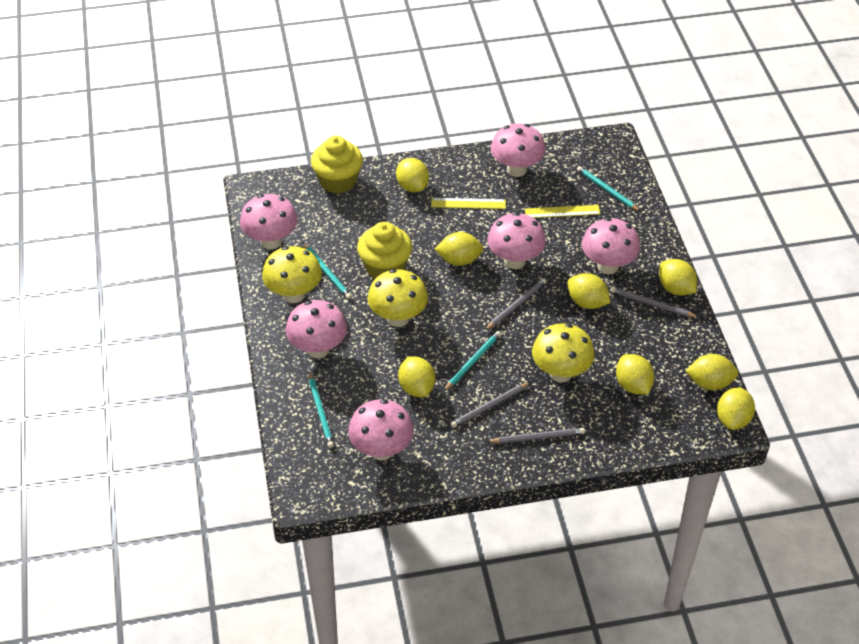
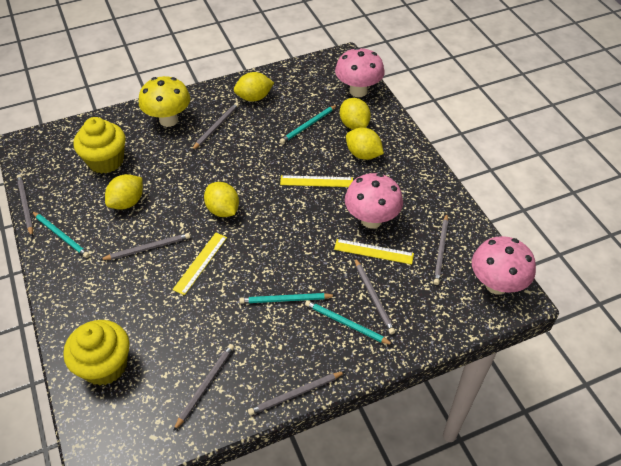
grey pencil: [451,382,531,428] [485,278,547,330] [487,428,585,444] [611,287,699,318] = 4 -> [17,174,33,236] [100,233,190,260] [173,344,234,431] [191,102,239,151] [248,371,345,415] [355,258,395,334] [434,213,448,285] = 7
pink mushroom: [240,194,298,249] [285,300,347,358] [348,399,414,460] [487,212,546,269] [491,123,546,177] [582,218,641,275] = 6 -> [335,47,385,97] [345,173,403,228] [472,236,536,295] = 3
yellow lemon: [396,158,429,193] [398,356,435,397] [435,232,484,266] [567,273,610,309] [616,354,654,394] [659,259,697,296] [685,354,739,390] [717,387,755,430] = 8 -> [105,174,143,210] [204,182,239,217] [234,72,274,101] [340,98,371,130] [346,127,384,160] = 5
yellow mushroom: [262,246,322,303] [368,269,428,327] [532,323,595,383] = 3 -> [139,76,190,127] = 1
yellow ruler: [431,198,506,209] [525,205,601,218] = 2 -> [172,233,227,295] [280,175,353,187] [334,239,414,265] = 3

